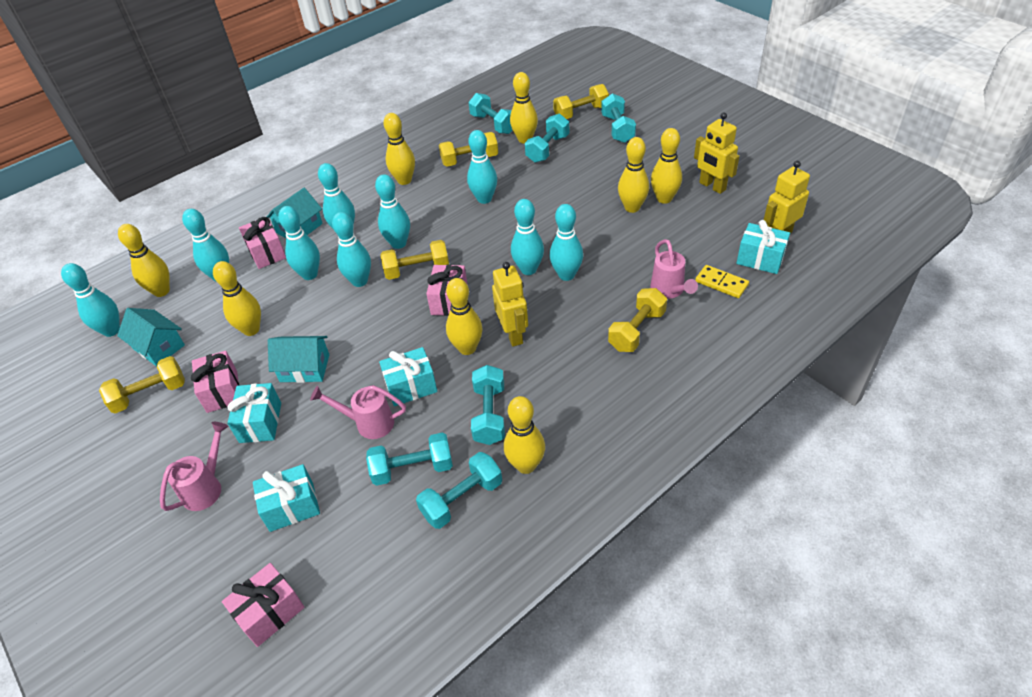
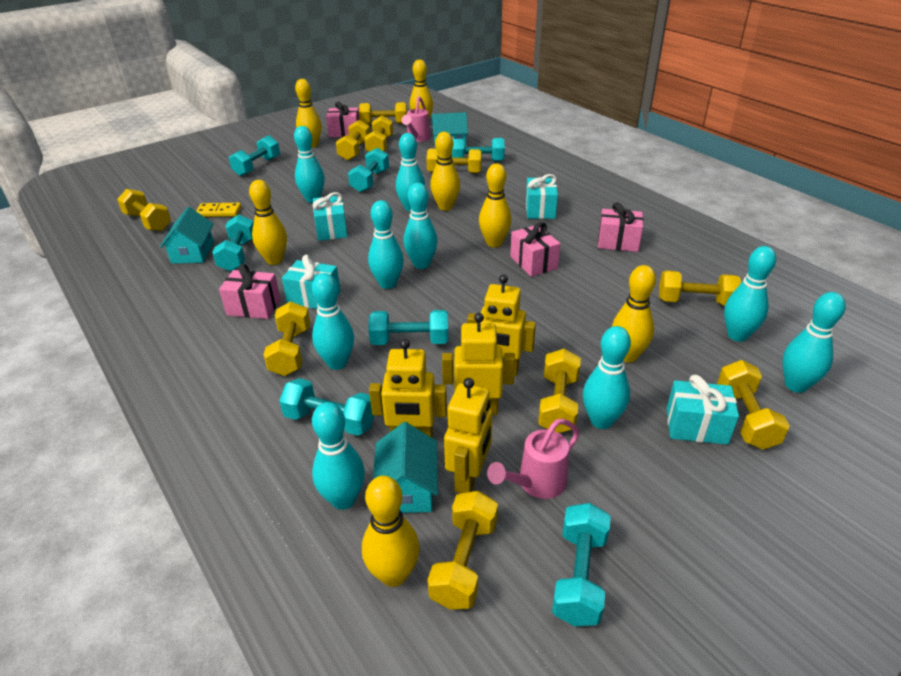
pink watering can: [160,422,228,511] [310,385,406,439] [650,239,698,299] = 3 -> [401,96,431,142] [487,419,579,499] = 2
turquoise dumbbell: [366,432,453,486] [416,452,502,529] [469,93,512,134] [471,365,505,445] [525,114,569,163] [601,93,636,143] = 6 -> [212,215,254,272] [229,135,280,176] [279,378,374,436] [348,148,389,192] [369,310,448,345] [452,138,505,161] [552,503,611,626] = 7
yellow bowling pin: [118,224,170,297] [213,261,261,336] [383,113,415,185] [446,278,482,355] [504,396,545,474] [510,72,538,144] [618,137,649,213] [651,128,682,204] = 8 -> [249,180,287,265] [295,79,322,148] [362,476,420,587] [410,60,433,118] [430,132,460,210] [479,163,511,247] [612,265,656,362] = 7
yellow dumbbell: [99,356,185,414] [381,240,449,280] [439,132,498,167] [553,84,609,119] [608,288,667,352] = 5 -> [117,189,171,231] [263,301,310,376] [336,120,370,160] [359,102,407,125] [364,115,393,152] [427,149,482,173] [428,491,498,609] [538,349,581,433] [659,270,741,306] [717,360,790,450] = 10
yellow robot: [492,262,528,347] [694,112,739,194] [764,161,810,233] = 3 -> [369,339,447,438] [442,313,515,415] [444,378,492,493] [467,274,536,376] = 4

